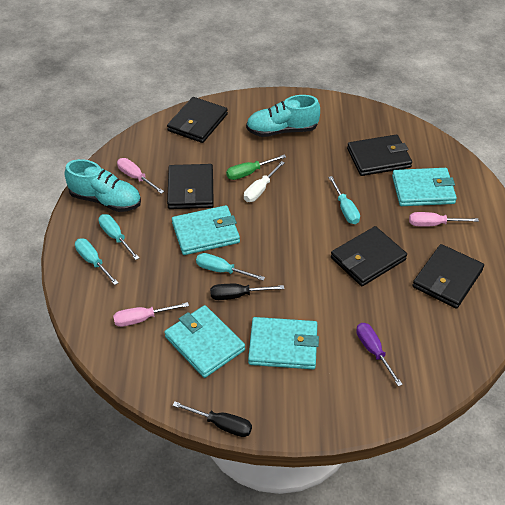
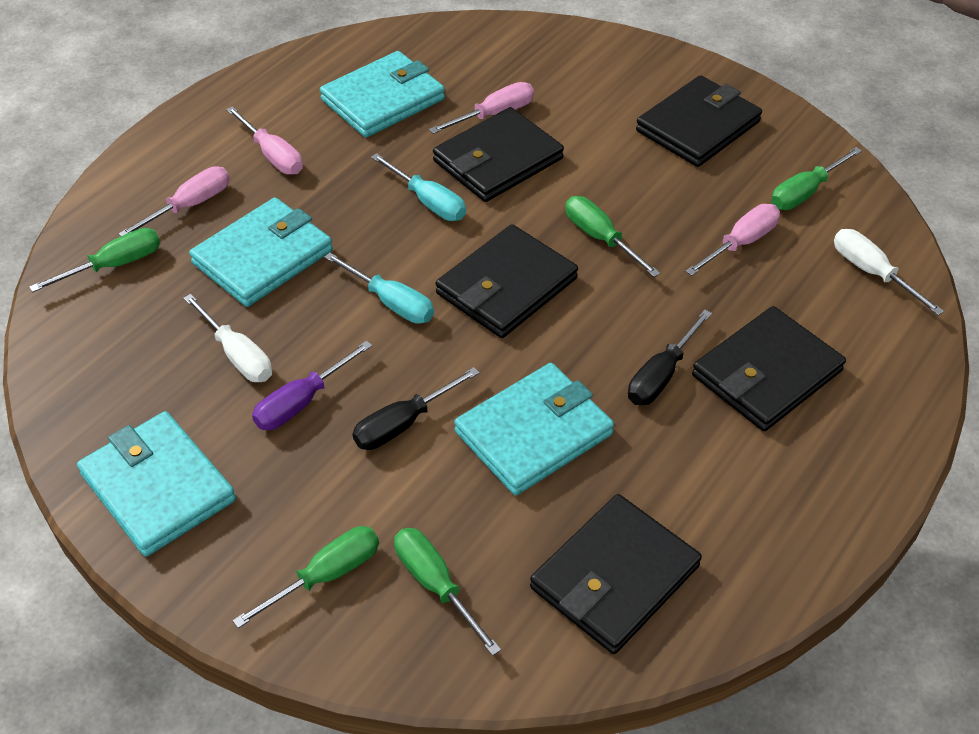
green screwdriver: [226,155,286,180] = 1 -> [29,228,160,292] [232,526,379,628] [394,528,501,656] [565,196,660,277] [771,147,862,210] = 5
pink screwdriver: [113,302,189,327] [117,158,164,194] [409,212,479,227] = 3 -> [119,166,230,236] [226,106,303,175] [429,82,534,134] [685,204,780,276] = 4
turquoise screwdriver: [75,239,119,285] [99,214,139,260] [196,253,265,281] [328,176,360,224] = 4 -> [324,253,434,324] [371,153,466,221] = 2
turquoise shoe: [65,159,141,212] [246,95,320,137] = 2 -> none = 0
white screwdriver: [244,161,285,202] = 1 -> [183,294,272,382] [834,229,944,315] = 2

